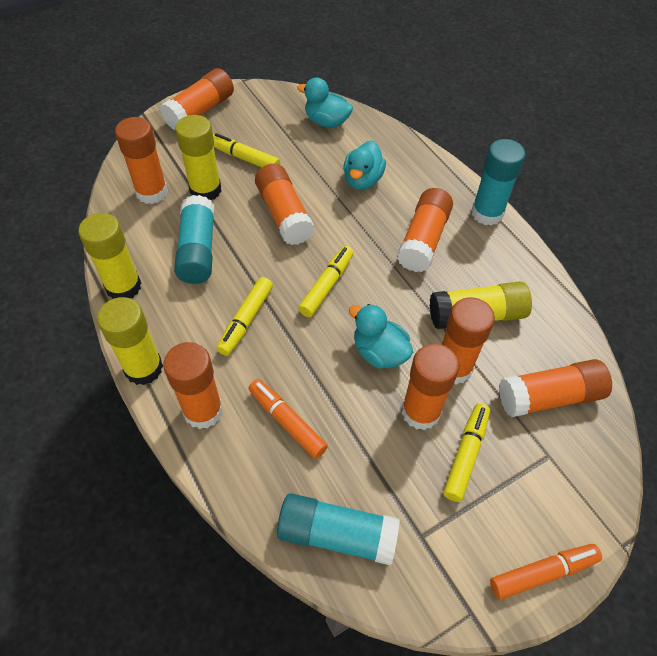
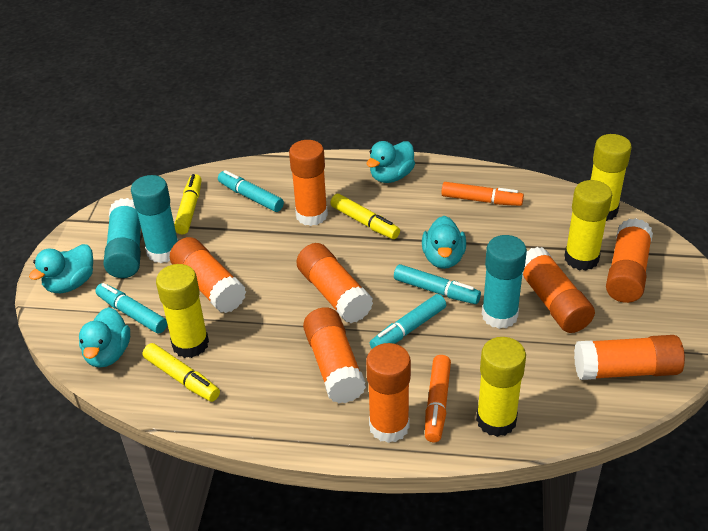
turquoise duck: [297,78,353,128] [343,141,386,190] [349,304,413,369] = 3 -> [29,244,93,293] [79,307,130,367] [367,141,415,183] [422,216,466,269] = 4
turquoise marker: none = 0 -> [95,283,167,334] [218,170,284,212] [370,294,446,349] [394,264,481,304] = 4
yellow marker: [213,133,280,167] [217,277,273,356] [298,246,354,317] [443,403,490,502] = 4 -> [143,343,220,402] [174,174,202,235] [330,194,400,239] = 3

